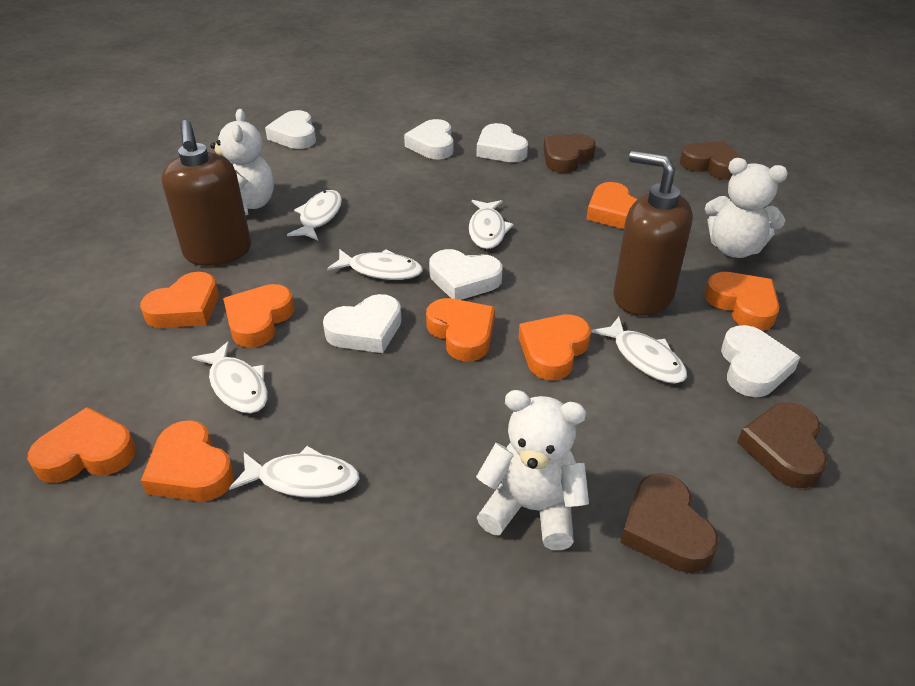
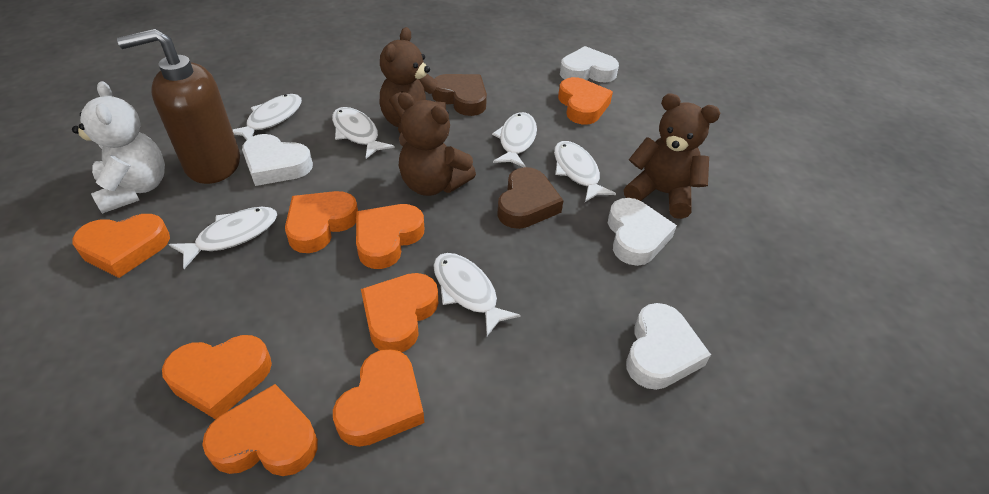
brown heart: [544,134,596,173] [620,473,719,573] [680,141,743,180] [737,403,827,488] = 4 -> [432,74,487,116] [497,167,563,229] = 2
brown soap dispenser: [162,120,251,266] [614,151,693,316] = 2 -> [117,29,240,184] = 1
brown teddy bear: none = 0 -> [380,27,446,134] [398,92,476,196] [624,93,720,219] = 3
white heart: [265,110,316,149] [323,294,402,353] [404,119,453,160] [429,249,503,300] [476,123,528,162] [721,325,800,397] = 6 -> [242,134,313,186] [560,46,619,82] [608,198,677,266] [626,303,711,390] = 4
white teddy bear: [210,109,274,215] [476,390,589,550] [705,158,788,258] = 3 -> [72,81,165,214] = 1

